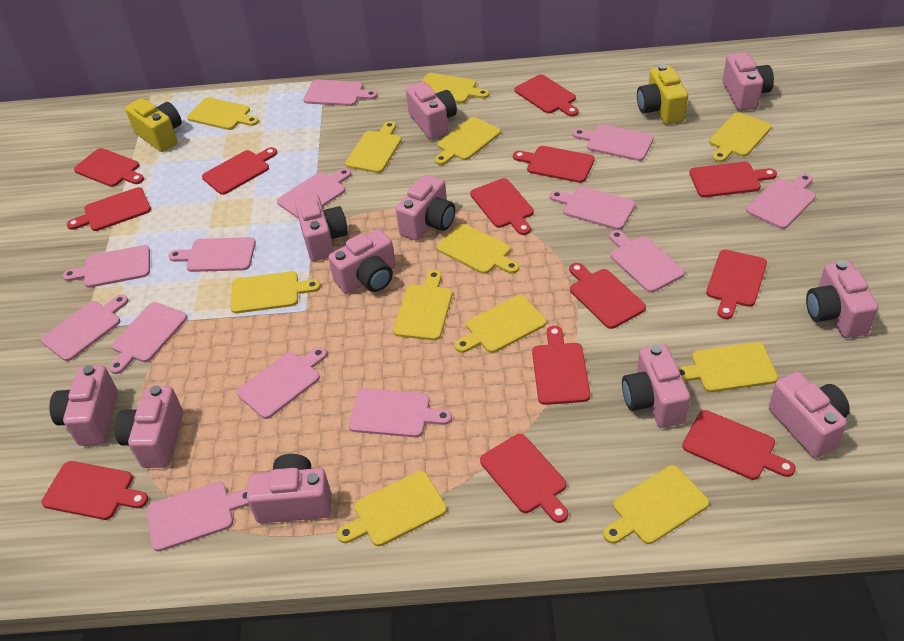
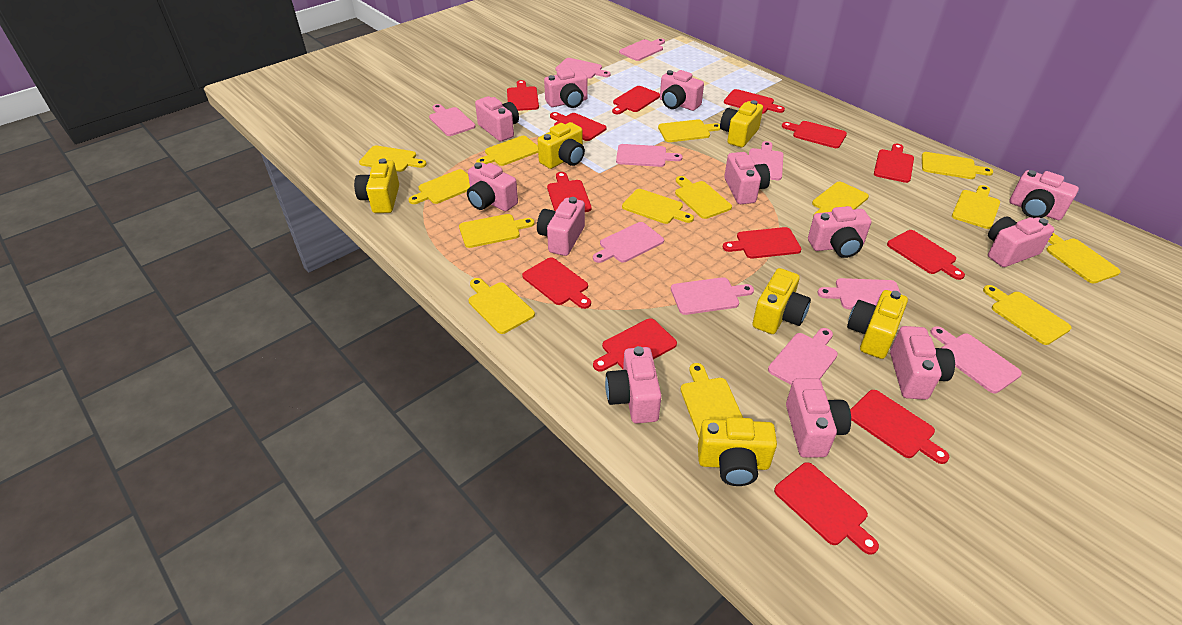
pink camera: [49,365,118,446] [115,385,183,468] [247,454,332,523] [295,194,348,261] [328,229,396,294] [396,174,455,241] [406,82,457,139] [622,344,691,428] [723,52,774,111] [769,372,850,458] [806,260,879,338] = 11 -> [467,162,518,211] [475,96,519,141] [537,197,585,256] [544,68,588,108] [605,346,662,423] [660,70,704,111] [724,152,770,204] [786,378,851,458] [808,206,872,258] [890,326,955,400] [988,216,1054,267] [1009,170,1079,220] = 12
pink cutting board: [41,294,128,361] [63,245,150,288] [109,302,187,374] [146,482,249,551] [168,237,256,272] [237,347,327,419] [277,168,351,219] [303,80,378,106] [349,388,452,437] [550,187,636,230] [573,124,654,161] [609,230,685,293] [746,174,816,229] = 13 -> [429,104,476,136] [555,58,611,79] [593,222,664,263] [616,144,683,167] [619,38,665,61] [671,277,754,315] [749,141,783,180] [768,328,838,385] [818,278,900,309] [930,326,1022,393] = 10
yellow camera: [125,98,182,152] [637,64,688,125] = 2 -> [354,158,399,213] [538,122,585,169] [698,417,777,486] [720,100,763,148] [752,268,811,334] [847,290,908,359] = 6
yellow cutting board: [187,97,259,130] [231,271,321,313] [337,471,447,546] [345,121,402,173] [393,270,453,340] [421,73,489,103] [435,117,501,165] [437,224,519,274] [455,295,546,353] [603,465,709,544] [678,342,778,392] [709,112,772,162] = 12 -> [359,146,427,172] [409,169,470,204] [459,214,534,248] [469,278,535,334] [476,136,538,166] [622,189,694,224] [658,119,721,142] [675,176,732,219] [681,363,743,437] [812,182,869,217] [922,152,993,179] [952,185,1000,229] [983,285,1071,345] [1046,233,1121,283] = 14

